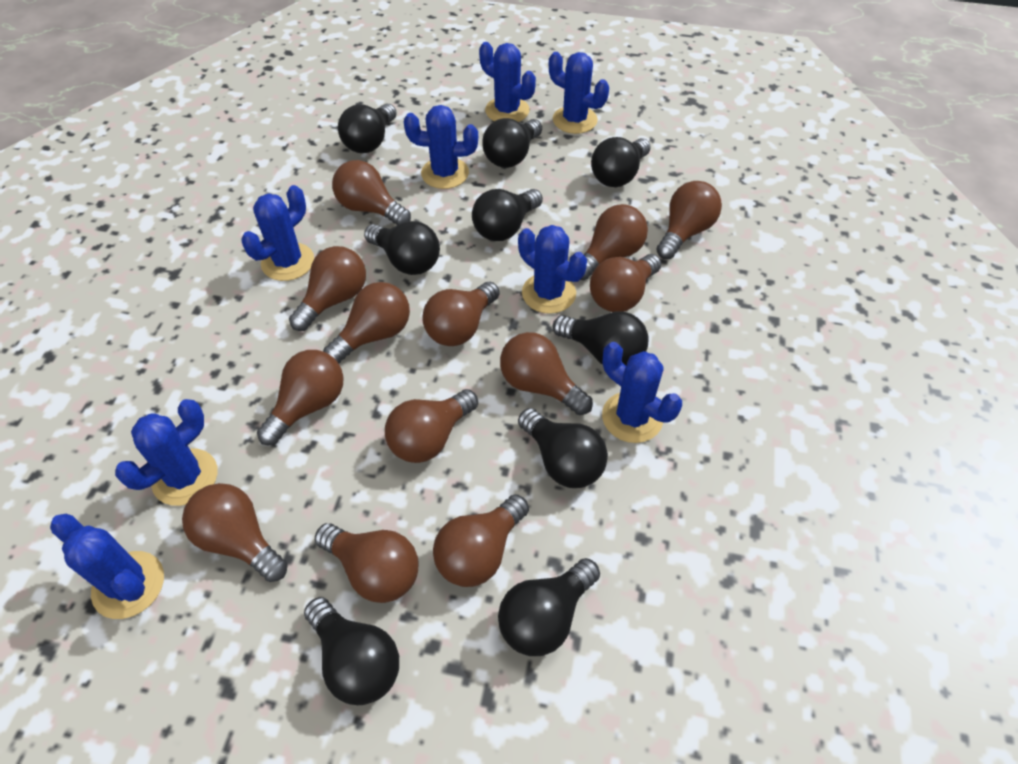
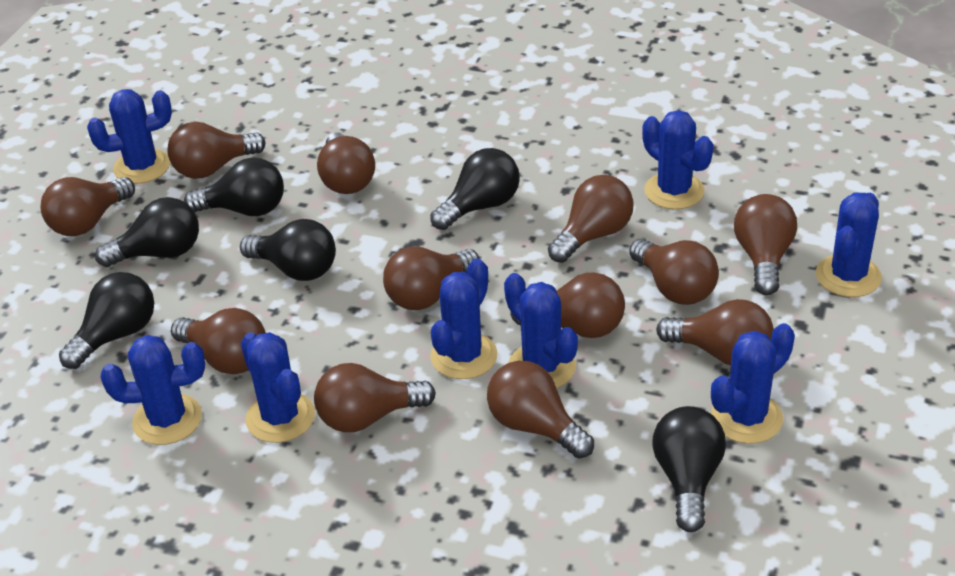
black light bulb: [304,597,399,705] [338,104,397,153] [364,221,440,275] [472,189,543,241] [482,118,542,168] [498,558,600,656] [518,408,608,488] [553,311,649,366] [591,137,651,187] = 9 -> [59,272,154,369] [95,197,199,267] [184,157,284,216] [240,219,336,281] [430,148,520,230] [652,406,726,532] = 6
brown light bulb: [182,483,288,582] [257,350,344,445] [289,246,366,331] [315,523,419,603] [323,282,410,364] [332,160,411,225] [385,389,478,463] [422,282,500,346] [433,494,529,587] [500,332,593,415] [580,204,648,280] [590,254,661,312] [656,181,722,259] = 13 -> [40,177,135,236] [167,122,265,179] [171,308,266,374] [314,363,436,432] [317,132,375,194] [383,247,479,310] [487,361,594,459] [510,272,625,338] [548,175,634,263] [629,239,719,305] [656,299,774,365] [734,194,797,295] = 12

